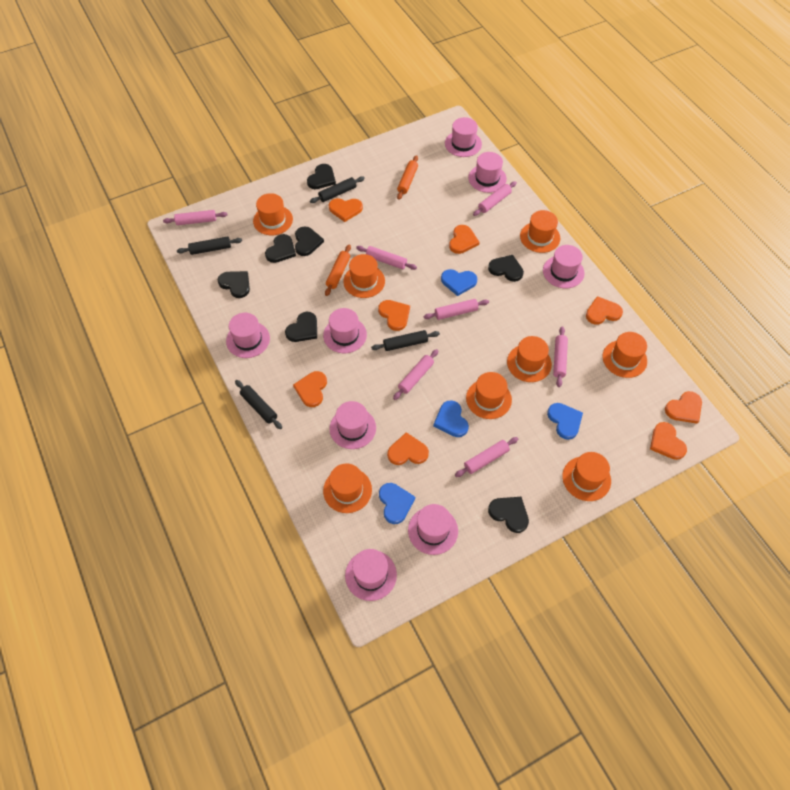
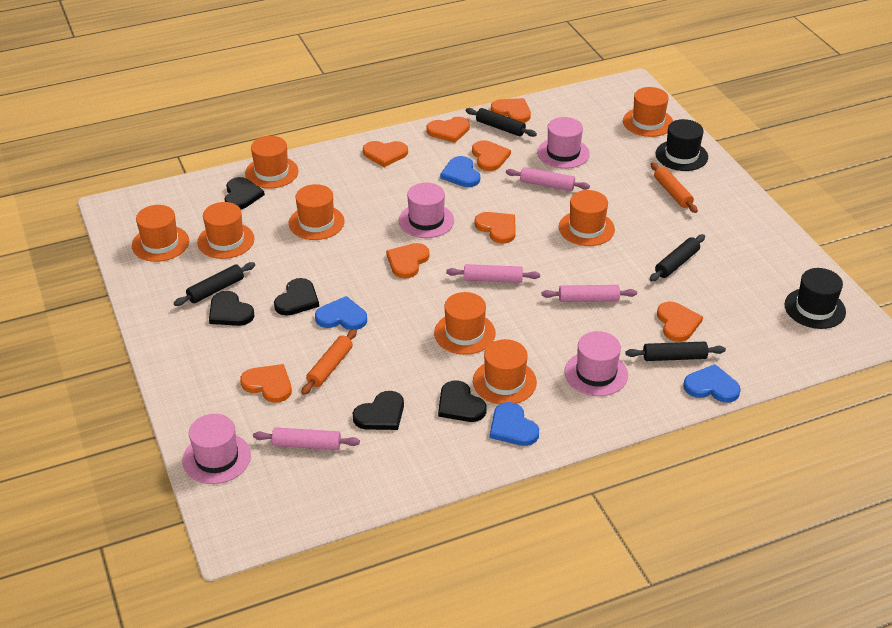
black hat: none = 0 -> [656,119,708,171] [785,268,846,329] = 2
black heart: [218,271,250,298] [265,234,296,263] [285,312,317,342] [295,226,324,256] [307,164,336,189] [488,255,524,282] [488,497,529,533] = 7 -> [209,291,255,326] [224,177,265,210] [274,278,319,316] [353,391,404,430] [438,380,487,422] = 5
pink hat: [226,313,270,358] [323,308,367,353] [329,401,376,449] [345,549,397,601] [408,504,458,555] [445,117,482,157] [468,152,507,193] [543,245,585,288] = 8 -> [183,414,251,484] [399,183,454,238] [537,117,590,169] [564,331,628,396] = 4
pink rolling pin: [163,210,228,225] [356,246,417,270] [393,349,438,400] [424,299,489,320] [455,437,518,477] [473,181,517,216] [553,326,568,387] = 7 -> [253,427,360,450] [446,264,540,283] [506,167,590,191] [542,285,637,302] = 4

